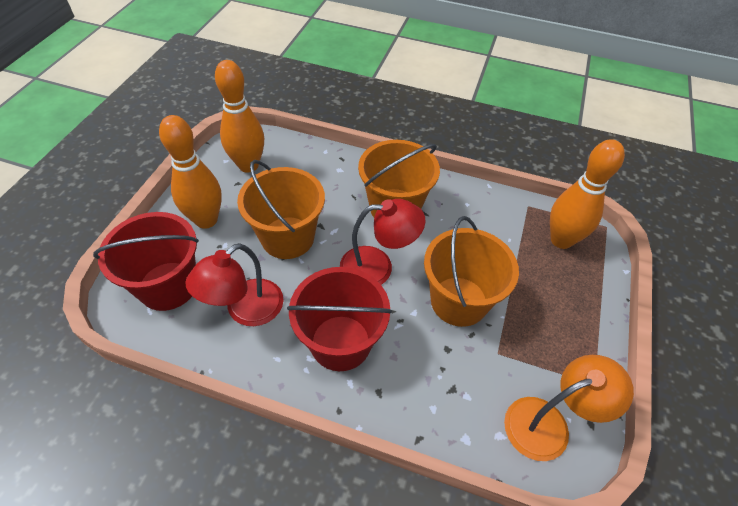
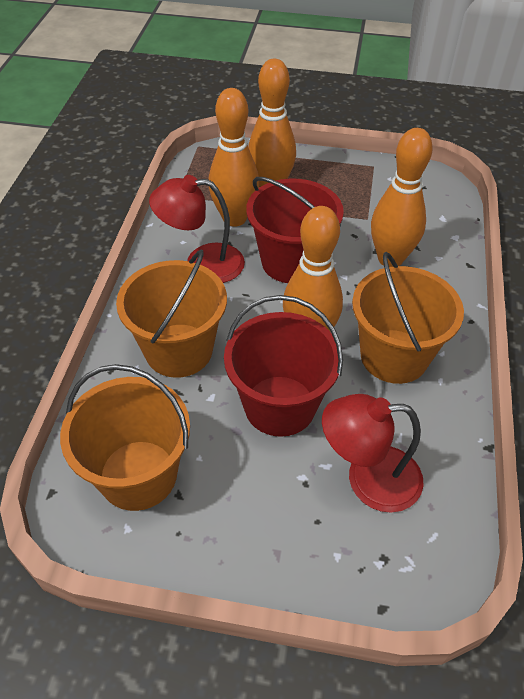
orange bowling pin: [159,115,222,229] [215,60,264,173] [550,139,625,249] = 3 -> [209,88,259,227] [248,59,296,188] [283,206,343,332] [371,128,433,267] = 4
orange lamp: [504,355,634,461] = 1 -> none = 0

